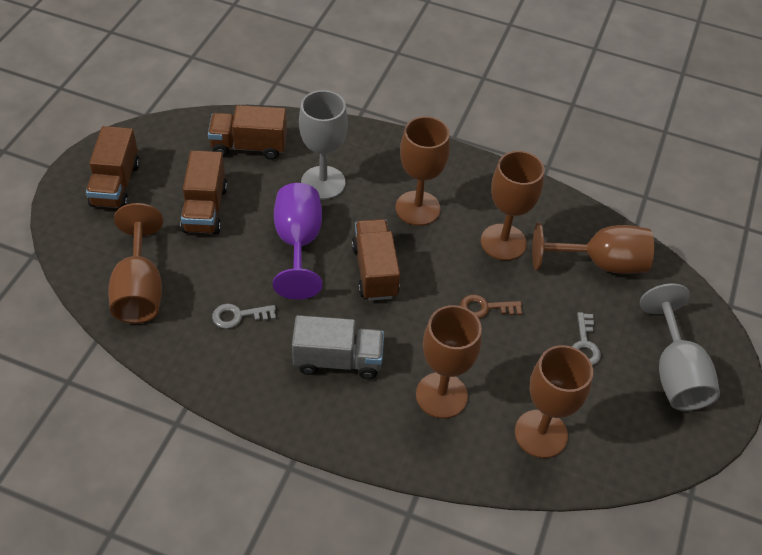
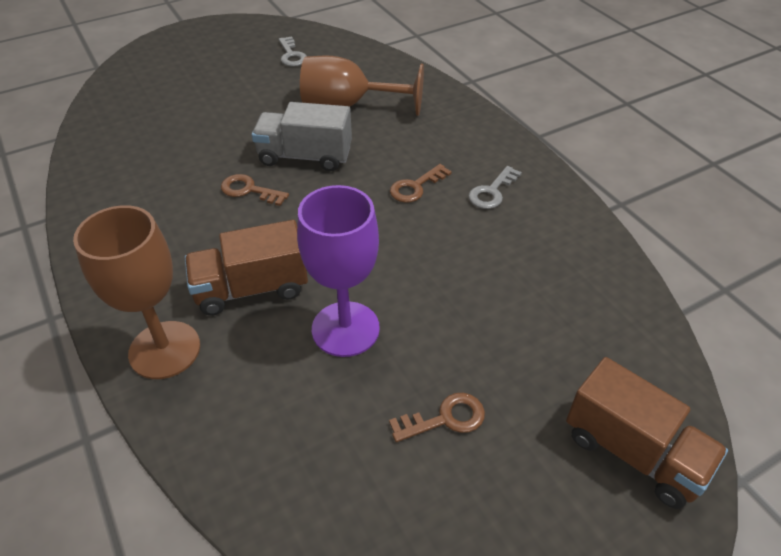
brown goblet: [108,203,163,324] [396,116,450,226] [416,305,482,419] [481,151,545,261] [515,345,593,458] [532,223,654,274] = 6 -> [73,205,200,379] [300,55,424,116] = 2
brown key: [460,295,522,318] = 1 -> [221,174,289,206] [389,393,485,442] [390,164,452,203] = 3
brown truck: [86,126,140,208] [180,150,227,234] [208,105,287,160] [352,219,400,301] = 4 -> [185,220,308,316] [566,357,728,509] = 2
grey goblet: [299,90,348,200] [640,283,720,411] = 2 -> none = 0

